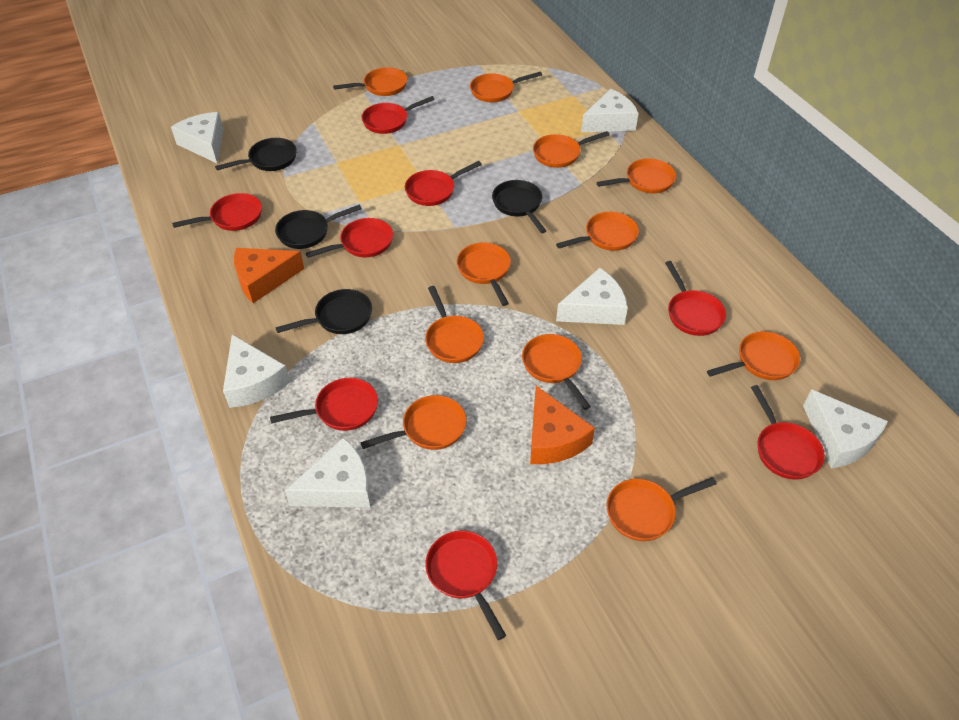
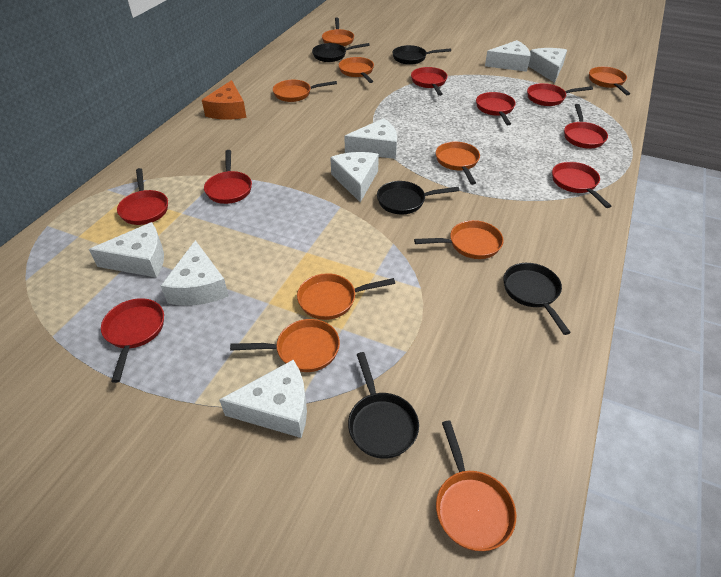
black pan: [215,138,297,171] [275,204,362,249] [275,289,372,334] [492,180,546,233] = 4 -> [312,43,370,62] [348,352,419,459] [377,181,459,214] [392,45,451,65] [504,263,571,335] = 5
orange cheese: [234,248,304,303] [530,386,595,464] = 2 -> [202,80,246,120] = 1
orange pan: [333,67,407,96] [360,395,467,450] [425,286,484,363] [457,242,511,306] [470,72,542,102] [522,334,591,410] [533,131,610,168] [556,212,639,251] [597,158,676,194] [607,477,717,541] [707,331,800,380] = 11 -> [230,319,340,372] [273,80,337,102] [297,273,395,320] [322,17,354,46] [339,57,374,83] [414,220,504,259] [436,142,480,185] [436,420,516,551] [589,67,630,95] = 9
white cheese: [171,112,224,163] [223,335,290,408] [285,437,371,508] [556,268,628,325] [581,89,639,132] [803,389,888,469] = 6 -> [89,222,164,278] [161,240,229,305] [219,360,307,438] [330,152,379,202] [344,118,397,159] [485,40,531,72] [528,48,567,83] = 7

